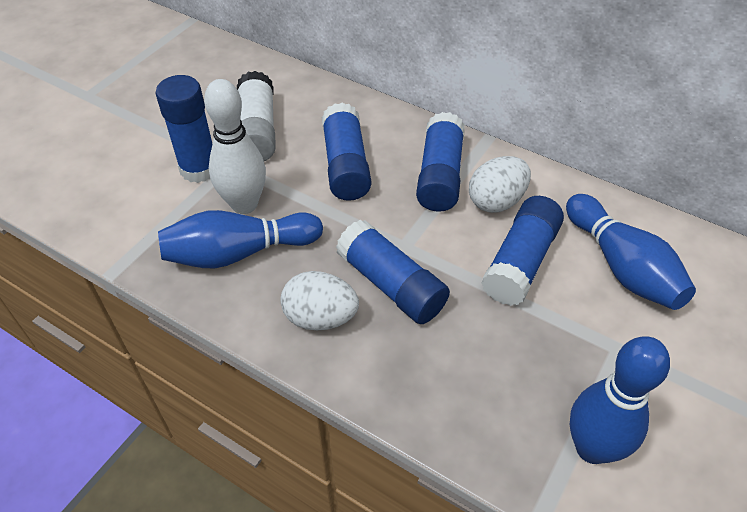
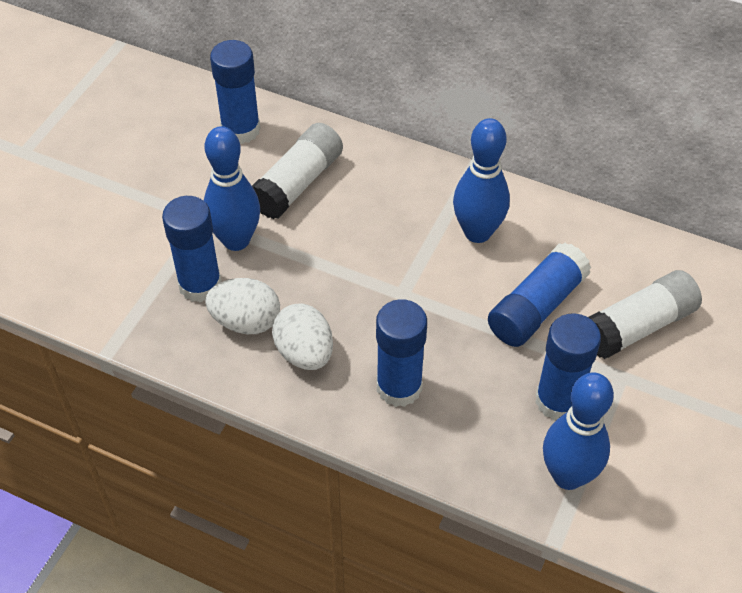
white bowling pin: [204,79,266,214] = 1 -> none = 0
white glue stick: [237,71,276,161] = 1 -> [252,123,343,219] [588,270,702,359] = 2

